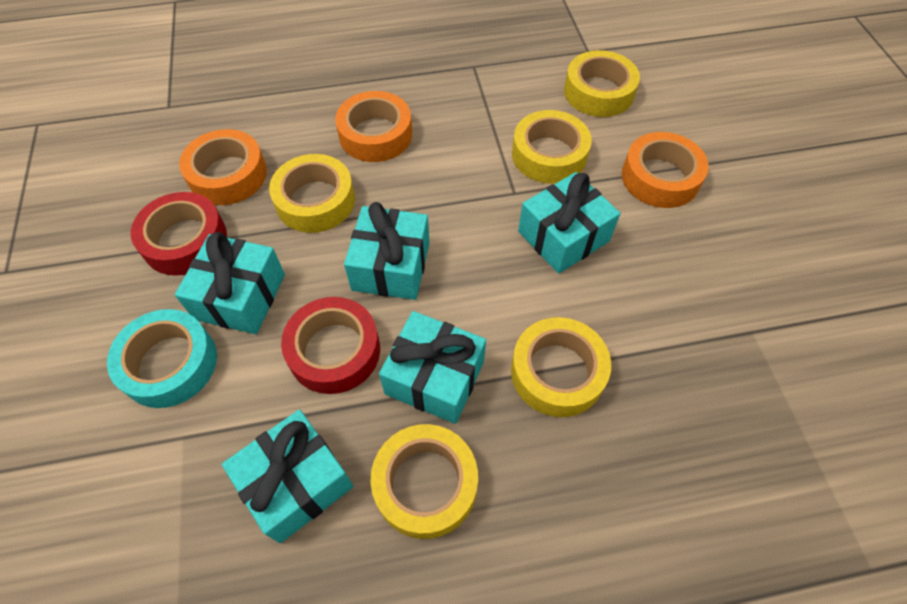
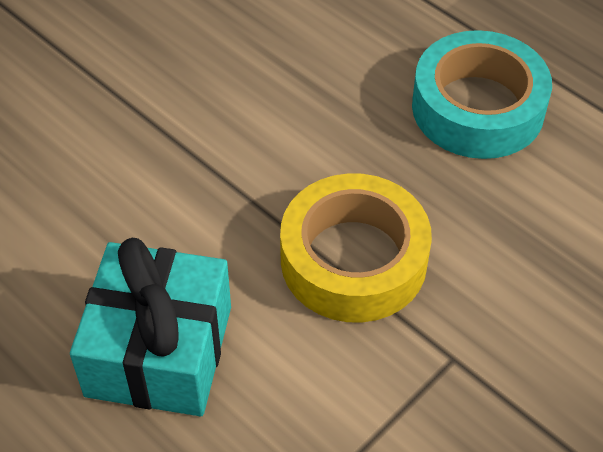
orange tape: [179,129,267,205] [335,91,412,162] [622,132,709,208] = 3 -> none = 0
red tape: [131,192,227,276] [281,297,380,394] = 2 -> none = 0
turquoise gift: [175,232,285,334] [222,410,353,543] [344,202,430,300] [379,311,486,424] [518,172,620,274] = 5 -> [70,238,231,416] = 1
yellow tape: [269,154,355,233] [370,424,478,539] [511,317,611,417] [512,110,592,184] [564,50,640,117] = 5 -> [280,173,432,323] = 1

